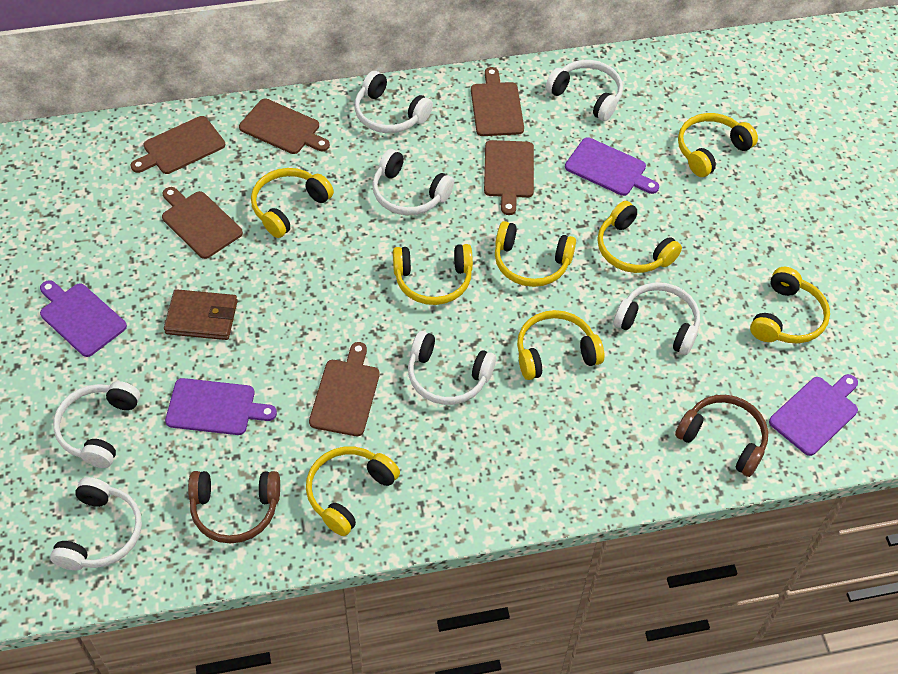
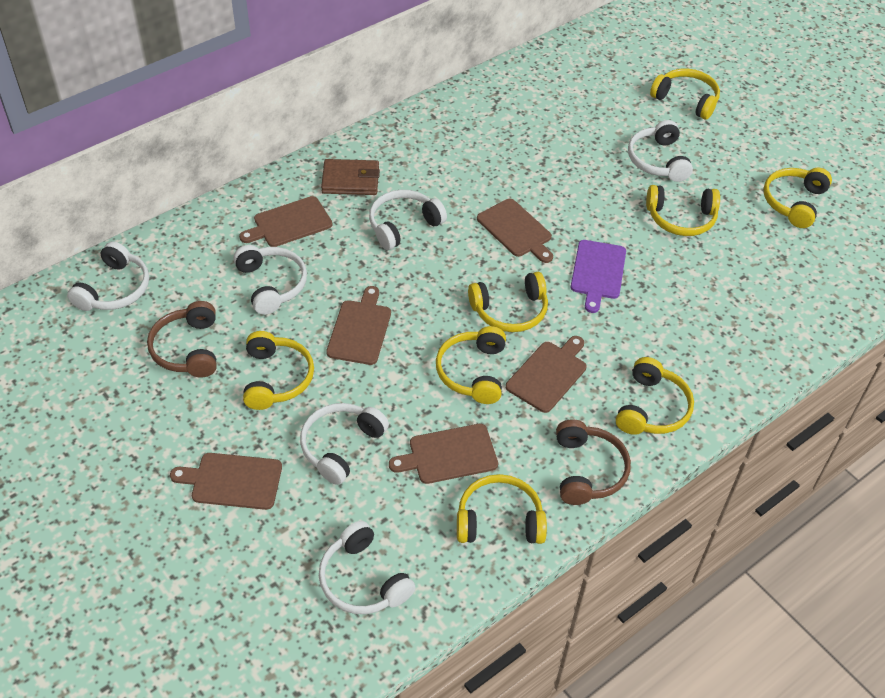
purple cutting board: [40,280,127,357] [165,378,277,435] [565,137,659,196] [769,374,858,456] = 4 -> [571,240,626,313] = 1
white headphones: [50,477,142,570] [53,381,140,468] [355,71,433,133] [372,149,454,215] [408,331,496,405] [546,60,623,121] [614,282,700,355] = 7 -> [67,242,149,311] [233,245,307,315] [300,403,389,485] [319,521,416,614] [369,190,447,250] [628,120,693,182] = 6

